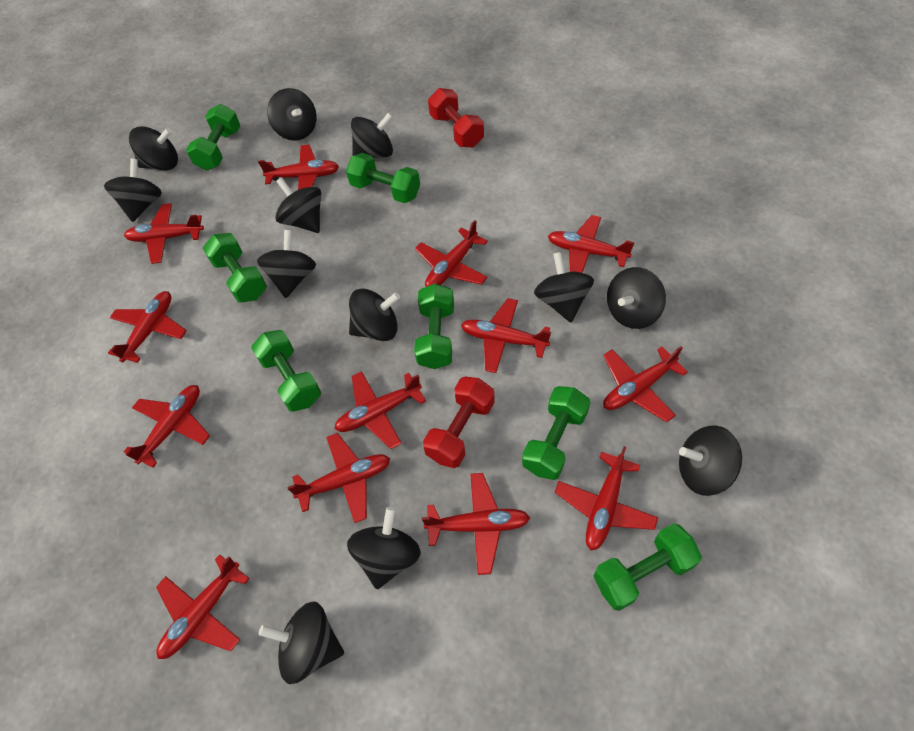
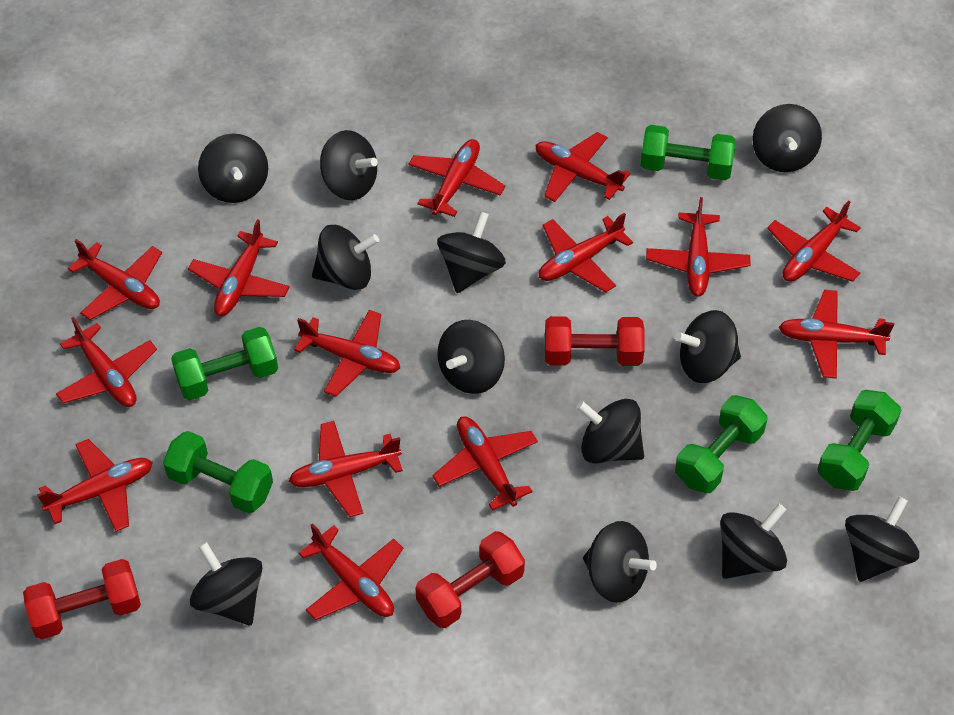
green dumbbell: [186,104,240,170] [202,233,267,303] [251,330,321,412] [346,153,420,203] [414,284,454,369] [522,386,590,480] [594,523,702,611] = 7 -> [163,431,273,514] [171,327,278,400] [640,125,736,180] [675,395,767,493] [817,390,901,491] = 5
red dumbbell: [423,377,495,468] [428,88,484,147] = 2 -> [23,559,141,639] [415,531,525,628] [545,316,644,366] = 3
red plane: [108,291,187,363] [124,203,204,264] [124,385,210,468] [156,554,250,659] [258,145,339,190] [287,433,390,523] [334,371,426,449] [415,220,488,287] [422,473,530,575] [461,298,551,373] [548,215,635,273] [554,446,658,551] [603,346,688,422] = 13 -> [37,439,153,532] [56,317,157,407] [68,239,162,320] [188,219,290,316] [289,421,403,517] [294,310,400,397] [299,523,403,620] [408,139,505,217] [432,416,538,511] [535,132,630,202] [539,213,633,292] [646,197,750,297] [767,200,861,282] [779,290,894,379] = 14

